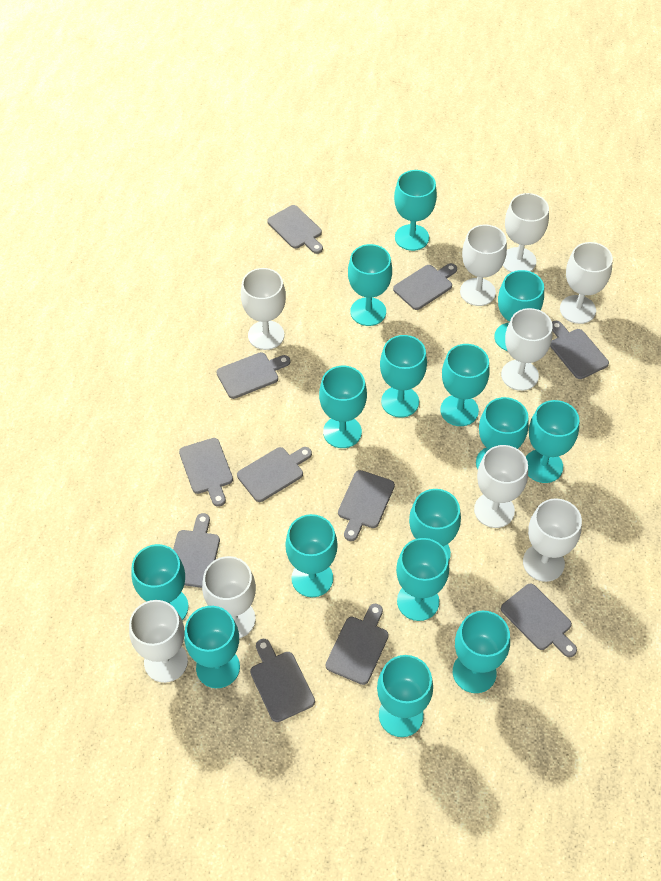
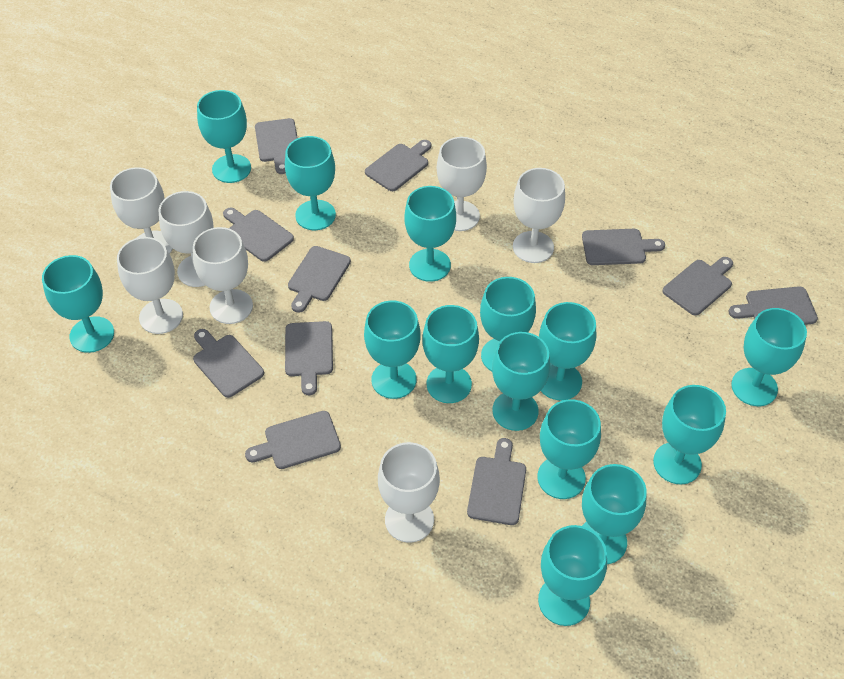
turquoise goblet: [131,544,189,620] [184,606,240,688] [285,514,338,597] [319,366,367,448] [348,244,392,326] [377,655,433,737] [380,335,427,418] [394,170,437,251] [396,538,449,621] [409,489,461,560] [440,344,490,426] [453,611,510,693] [476,397,529,469] [494,270,544,351] [526,400,579,483] = 15 -> [42,255,114,353] [197,90,251,183] [285,136,336,230] [364,301,421,399] [404,186,456,282] [422,305,479,403] [480,277,536,371] [492,332,550,431] [537,399,601,499] [538,525,607,626] [539,302,596,400] [582,464,647,564] [653,385,726,484] [731,308,807,406] = 14
white goblet: [129,600,188,683] [202,556,256,638] [241,268,286,350] [460,224,507,306] [474,445,528,528] [501,308,553,391] [503,193,549,272] [523,498,582,582] [560,242,613,324] = 9 -> [110,167,173,254] [117,237,183,334] [158,191,213,287] [193,227,253,324] [378,442,440,543] [437,137,487,231] [513,168,565,263] = 7

